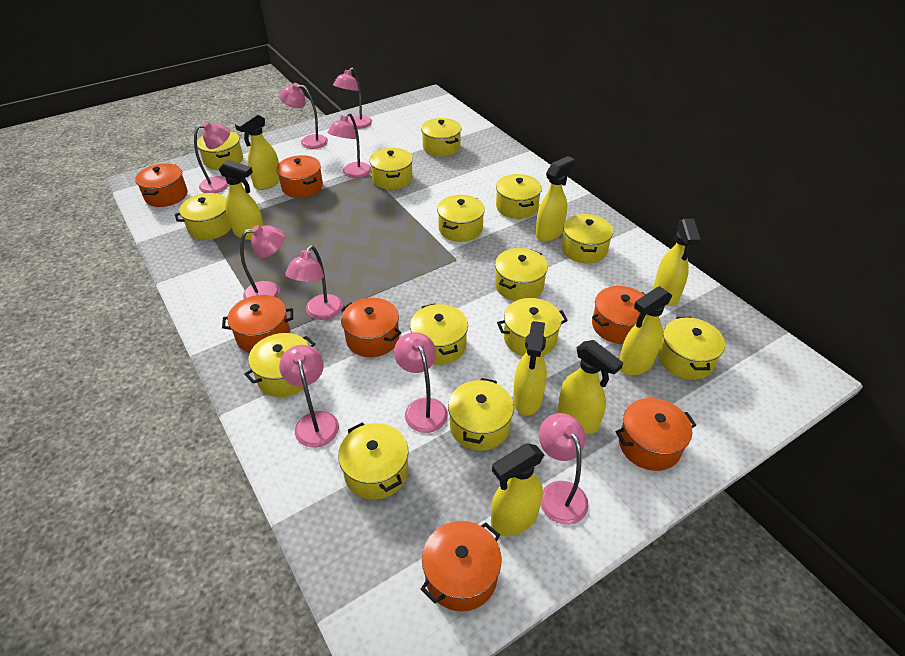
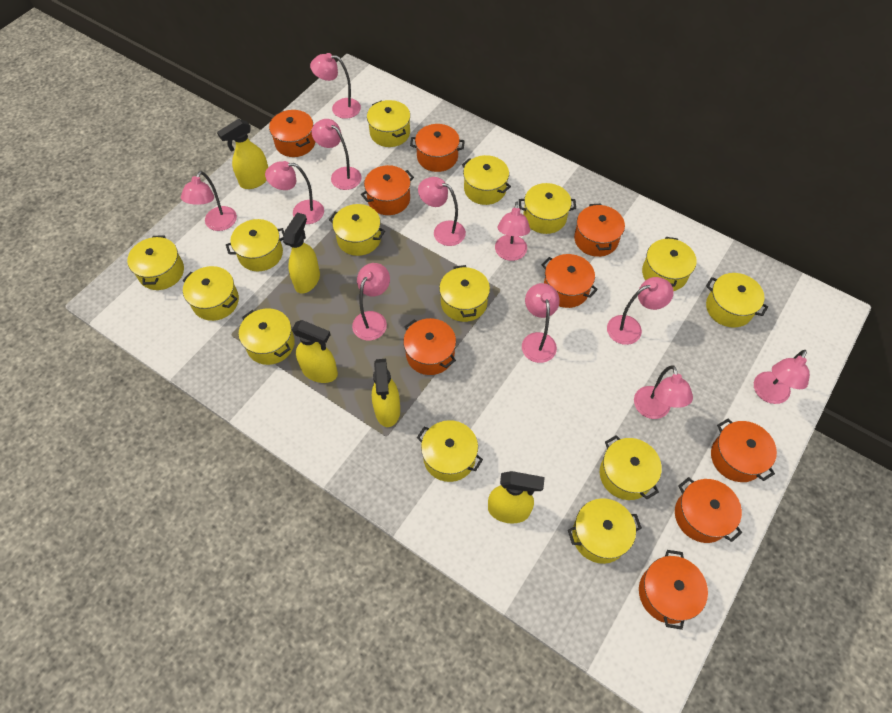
orange pot: [135,163,188,207] [222,295,293,353] [276,155,323,198] [341,298,401,357] [421,521,501,612] [592,286,646,344] [616,398,696,471] = 7 -> [269,110,315,157] [361,165,414,215] [403,318,456,375] [410,124,465,172] [542,254,598,308] [574,204,625,257] [639,550,708,630] [675,477,742,543] [711,418,777,482] = 9
pink lamp: [194,122,230,193] [240,225,285,299] [279,83,328,149] [279,345,339,448] [285,245,343,320] [327,113,371,178] [333,68,372,129] [394,332,448,433] [539,413,589,525] = 9 -> [181,171,237,231] [265,161,324,224] [310,53,361,119] [312,119,362,190] [352,263,390,341] [418,177,466,246] [495,202,530,261] [522,283,560,363] [607,277,674,345] [634,365,693,419] [754,350,810,404] = 11
yellow spray bottle: [218,160,264,240] [235,113,280,190] [491,444,544,536] [513,321,547,416] [536,156,575,241] [558,340,623,434] [619,286,673,375] [653,219,701,306] = 8 -> [217,119,268,189] [283,212,320,294] [292,320,338,383] [372,359,400,427] [488,471,545,524] = 5

